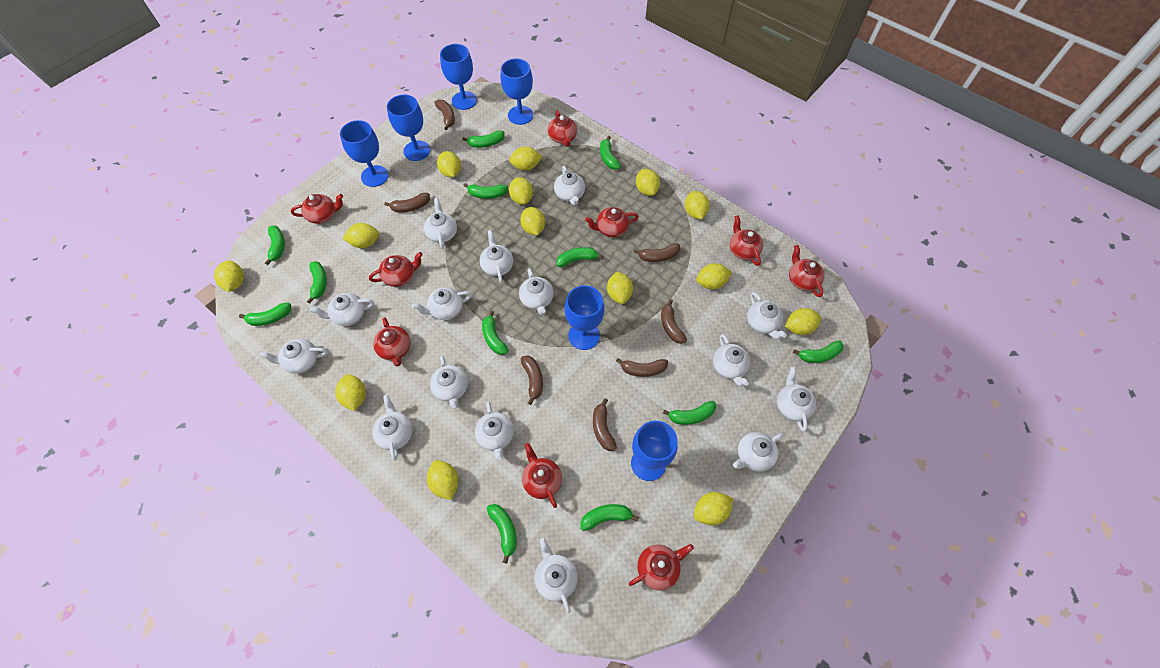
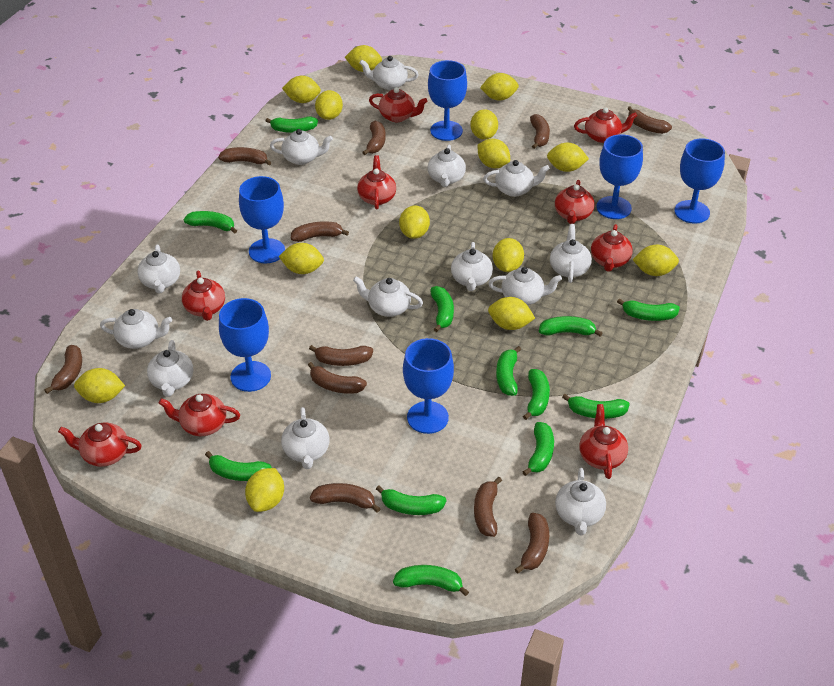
brown banana: [384,193,430,213] [434,99,455,130] [521,356,543,405] [593,398,617,451] [616,358,668,377] [633,243,680,262] [661,299,687,344] = 7 -> [44,345,82,394] [218,147,272,165] [291,221,349,242] [308,362,367,394] [309,345,373,366] [310,483,381,513] [362,121,385,155] [474,477,502,537] [515,513,549,574] [530,114,550,149] [628,106,672,134] = 11
white teapot: [259,339,328,374] [310,293,374,326] [372,395,412,460] [412,287,472,320] [424,198,457,249] [430,356,468,409] [475,402,514,460] [480,230,513,283] [519,268,554,315] [534,538,578,613] [554,166,585,206] [713,334,750,386] [733,432,784,472] [747,292,787,339] [777,367,816,432] = 15 -> [100,309,172,349] [137,244,180,293] [147,340,193,397] [270,129,333,165] [281,407,330,469] [353,277,423,317] [359,56,419,90] [428,144,466,187] [451,242,493,291] [483,160,550,197] [488,267,562,305] [550,224,592,283] [555,468,606,535] = 13

